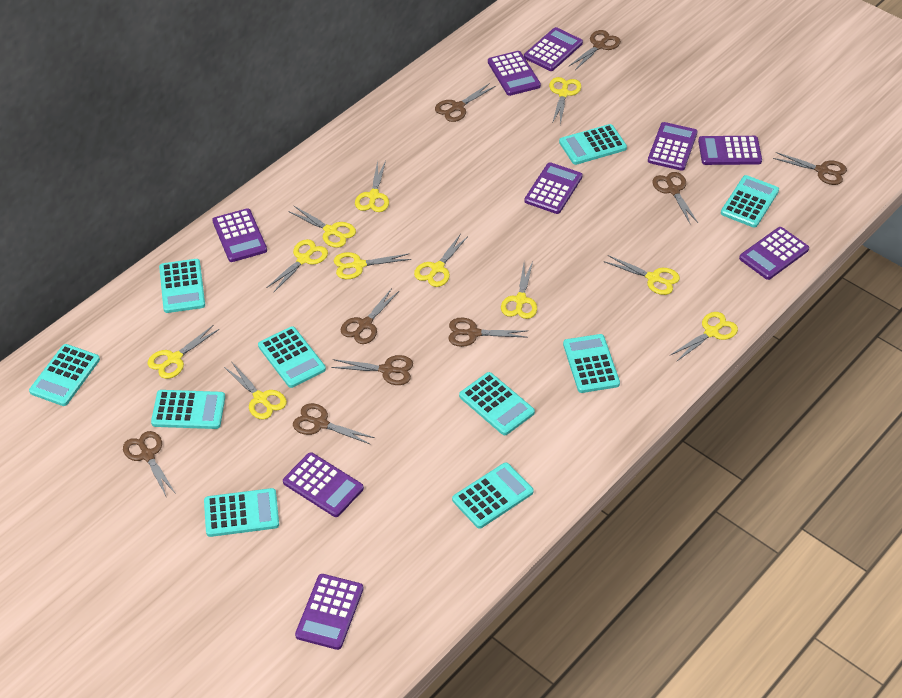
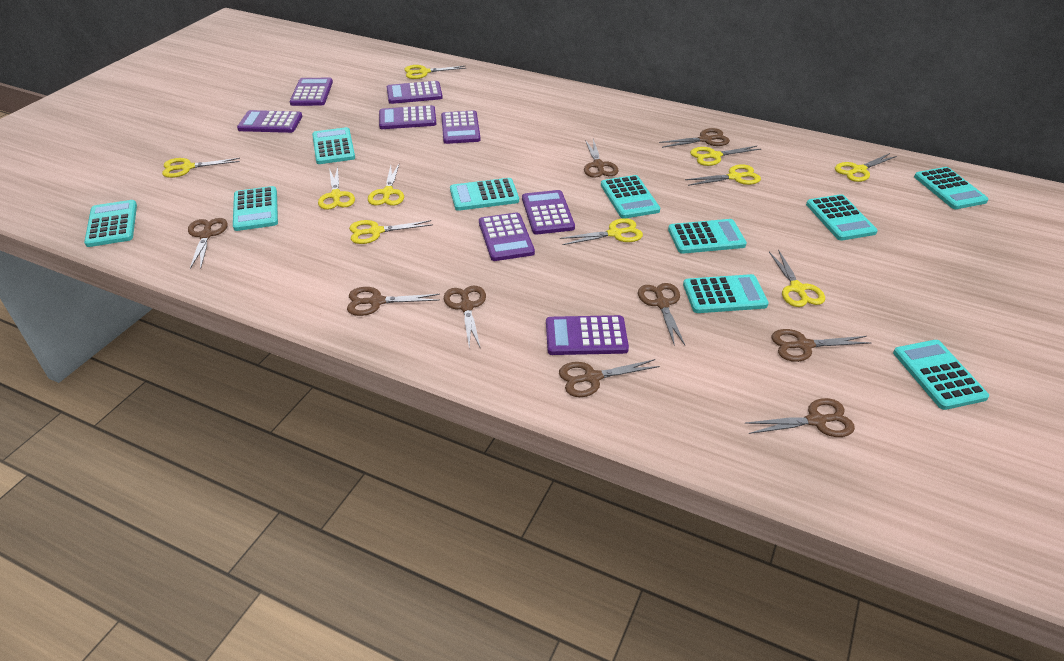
purple calculator: [212,208,267,262] [283,452,364,517] [295,574,363,650] [488,51,541,96] [524,27,583,71] [524,162,582,214] [648,122,698,171] [698,136,762,165] [739,227,809,280] = 9 -> [237,110,302,133] [290,78,333,106] [379,105,436,129] [387,81,443,104] [441,110,481,144] [479,212,535,261] [522,190,575,235] [546,315,629,355] = 8
yellow scissors: [147,325,219,379] [224,361,287,420] [267,239,328,293] [288,206,356,248] [334,252,411,279] [355,161,389,212] [414,234,468,287] [501,261,537,319] [549,77,581,125] [604,255,680,295] [671,312,738,362] = 11 -> [162,158,240,178] [318,167,355,210] [349,220,433,244] [368,164,404,206] [404,65,466,79] [560,218,643,245] [685,164,761,186] [690,146,761,166] [769,249,825,307] [835,153,897,182] = 10

